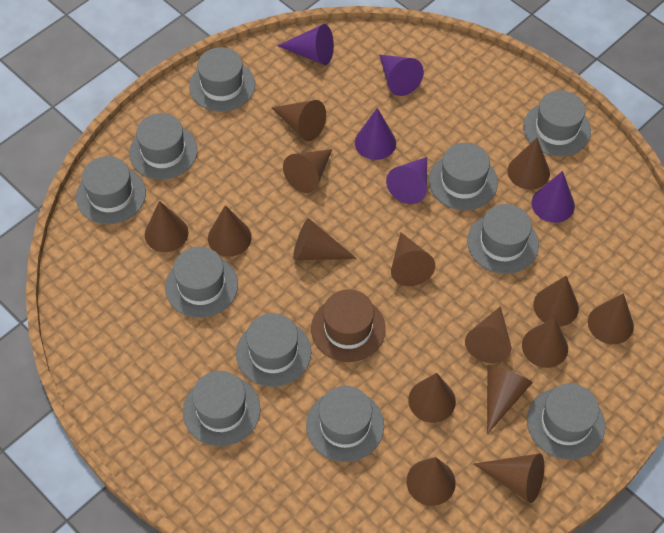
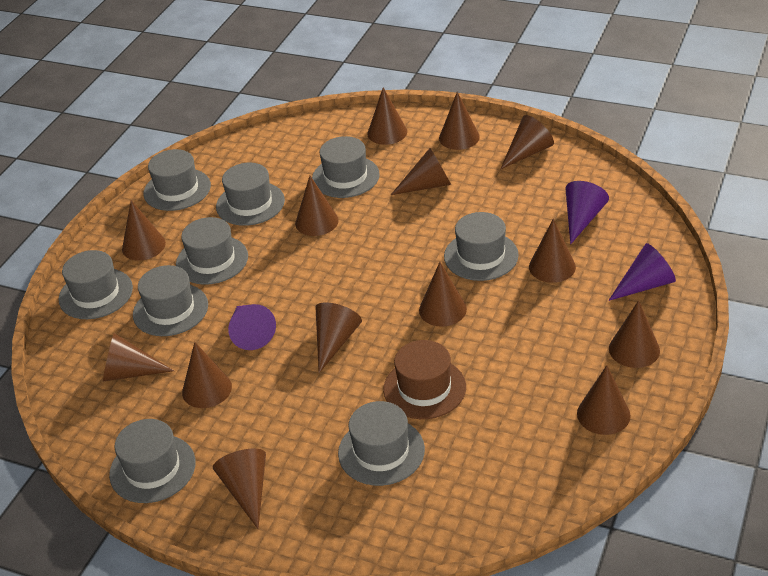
brown cone: [145,201,188,252] [208,205,252,257] [271,100,326,141] [283,149,332,193] [293,218,357,260] [391,232,435,286] [407,457,456,506] [408,373,456,423] [465,306,511,363] [474,453,544,503] [487,365,533,434] [507,138,550,190] [522,317,568,368] [533,276,579,326] [588,294,634,344] = 15 -> [103,333,174,381] [122,200,166,261] [182,342,232,408] [213,448,266,529] [295,176,338,236] [315,302,362,373] [368,87,407,145] [391,148,451,195] [419,262,467,327] [439,92,480,150] [501,115,554,169] [529,219,576,283] [577,365,631,435] [609,300,660,368] = 14
grey hat: [76,156,146,224] [129,113,198,180] [165,247,238,318] [183,371,261,446] [189,47,255,112] [236,313,311,387] [306,386,384,462] [429,143,498,210] [467,204,539,274] [523,90,591,156] [527,384,605,460] = 11 -> [59,250,133,319] [109,419,196,503] [133,265,208,336] [143,149,211,211] [176,217,248,285] [216,163,285,226] [312,136,380,198] [338,401,425,486] [444,212,519,281] = 9
purple cone: [277,24,334,65] [355,108,396,160] [379,55,424,96] [386,157,427,204] [532,171,575,223] = 5 -> [228,304,276,350] [565,181,609,244] [608,243,676,301] = 3

